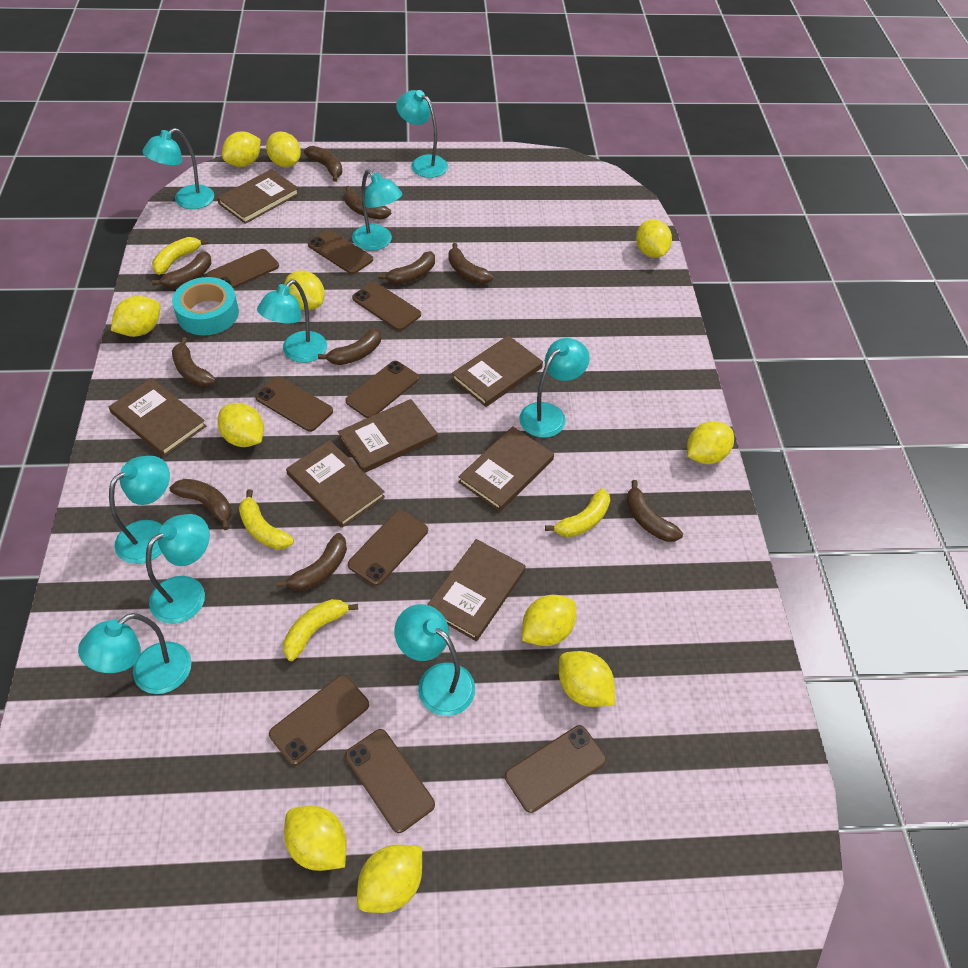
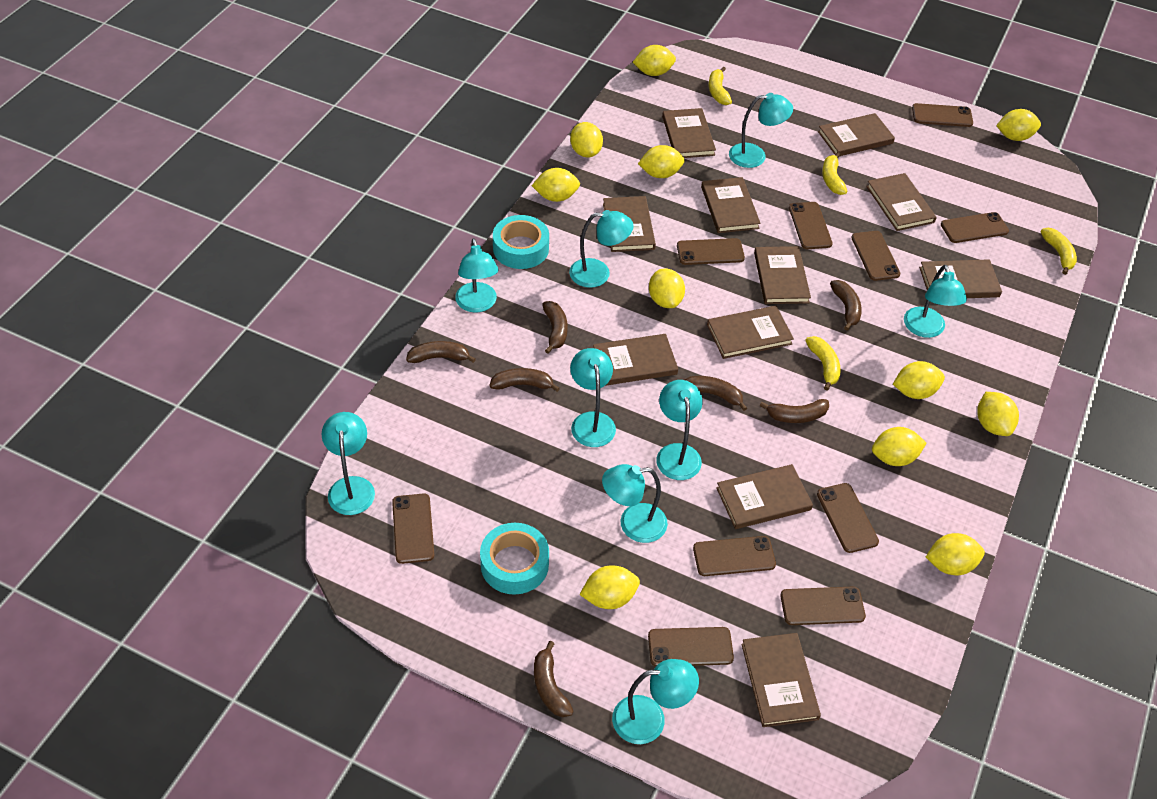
brown banana: [152,251,211,288] [169,479,232,530] [172,337,216,387] [277,533,347,591] [304,146,342,182] [318,328,381,365] [344,186,391,220] [378,251,435,284] [448,243,493,284] [626,480,683,542] = 10 -> [406,341,476,363] [490,368,560,392] [534,641,574,717] [542,301,568,354] [685,376,747,411] [760,399,829,423] [830,280,862,331] = 7
brown book: [109,378,206,457] [217,169,299,224] [286,440,385,528] [338,399,438,473] [427,539,526,641] [452,335,543,407] [458,426,554,512] = 7 -> [593,334,678,386] [603,196,656,252] [662,108,716,158] [701,177,761,233] [707,306,794,359] [716,464,813,529] [741,633,821,727] [754,246,811,304] [818,113,895,156] [866,173,937,231] [919,259,1002,298] = 11
brown phone: [206,249,279,288] [255,377,333,432] [269,675,369,765] [308,230,373,274] [345,729,435,833] [346,361,419,418] [348,510,428,586] [352,282,421,331] [505,725,606,813] = 9 -> [392,493,434,564] [648,627,734,667] [677,238,745,265] [693,536,776,576] [780,586,866,625] [789,202,833,249] [817,483,879,553] [851,231,901,281] [912,103,973,127] [941,212,1009,243] = 10
turquoise tape: [172,277,239,335] = 1 -> [480,523,549,594] [493,215,549,269] = 2

